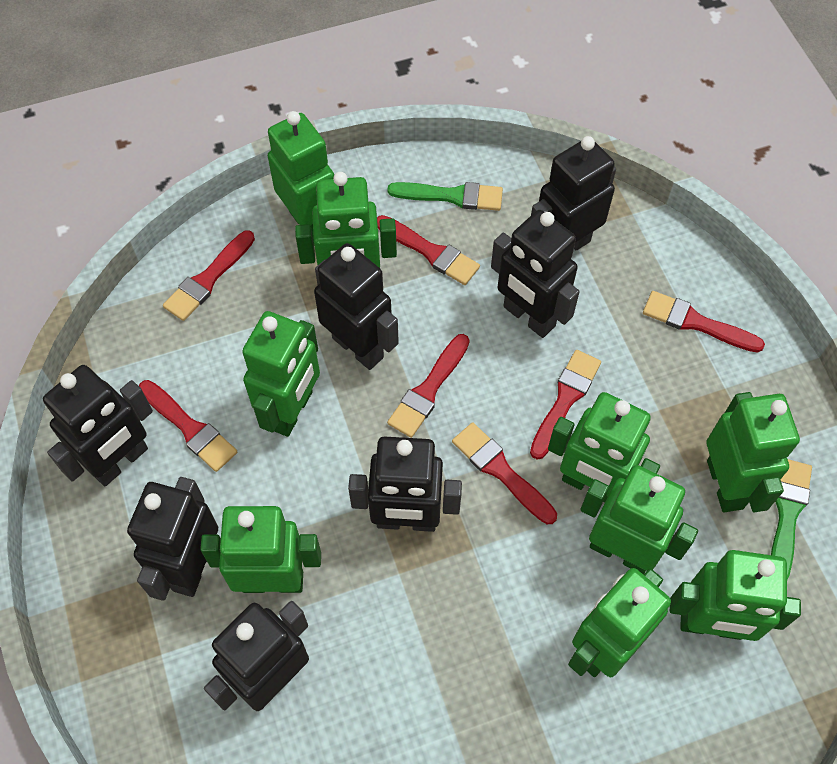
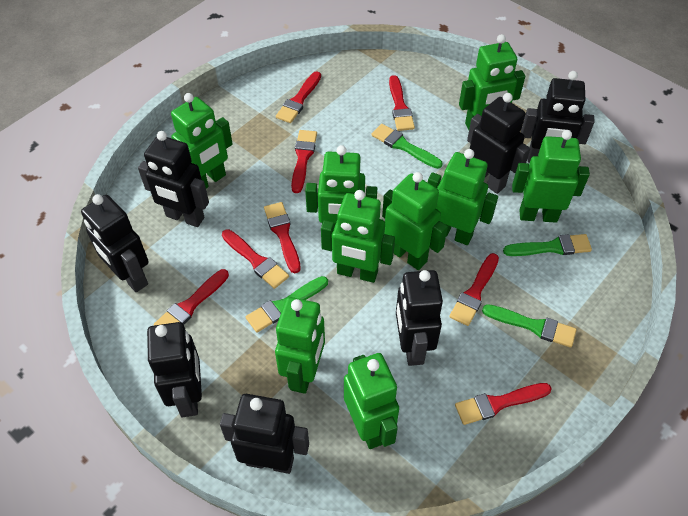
green brush: [387,182,503,211] [771,459,812,580] = 2 -> [246,276,328,333] [372,124,442,169] [482,304,577,347] [503,234,592,256] = 4
red brush: [139,380,237,472] [163,230,255,321] [377,215,480,285] [387,334,470,438] [452,422,557,524] [530,350,601,459] [643,291,765,353] = 7 -> [154,269,229,325] [222,229,289,289] [264,202,301,273] [276,71,321,123] [291,130,317,193] [389,75,415,131] [449,253,499,326] [455,383,552,425] = 8

